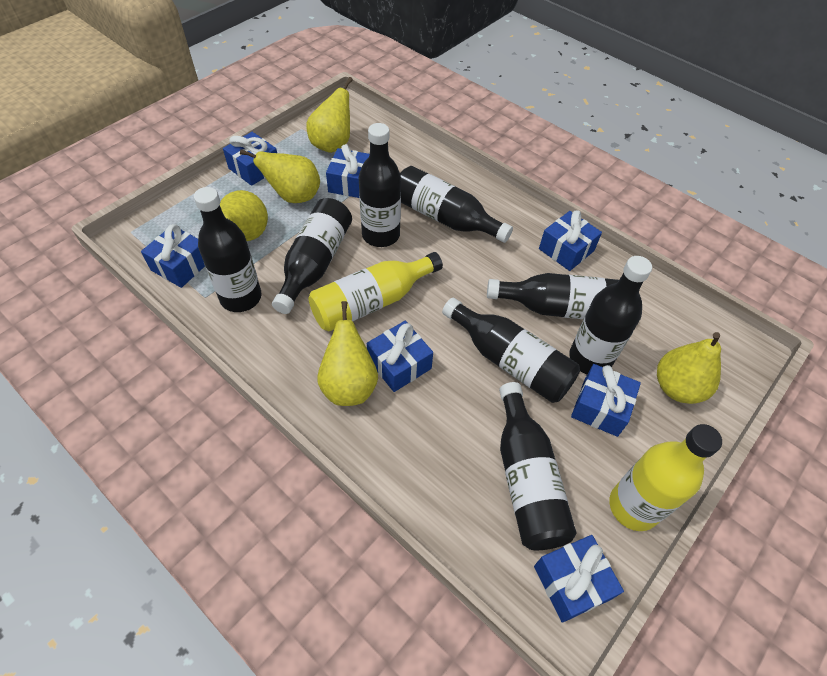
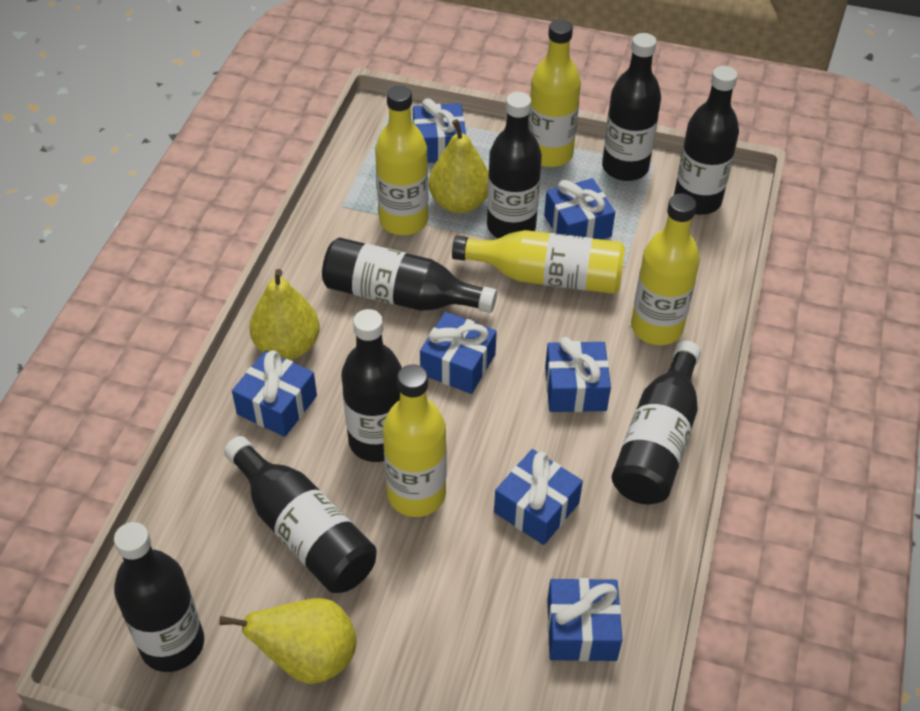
yellow bottle: [309,252,443,331] [609,424,722,531] = 2 -> [375,85,428,235] [383,364,447,517] [452,230,625,294] [528,19,581,167] [631,193,700,345] = 5
yellow pear: [220,190,268,241] [240,149,320,203] [306,77,353,153] [317,301,378,406] [657,332,721,404] = 5 -> [219,598,356,684] [249,269,320,360] [429,119,488,213] = 3

